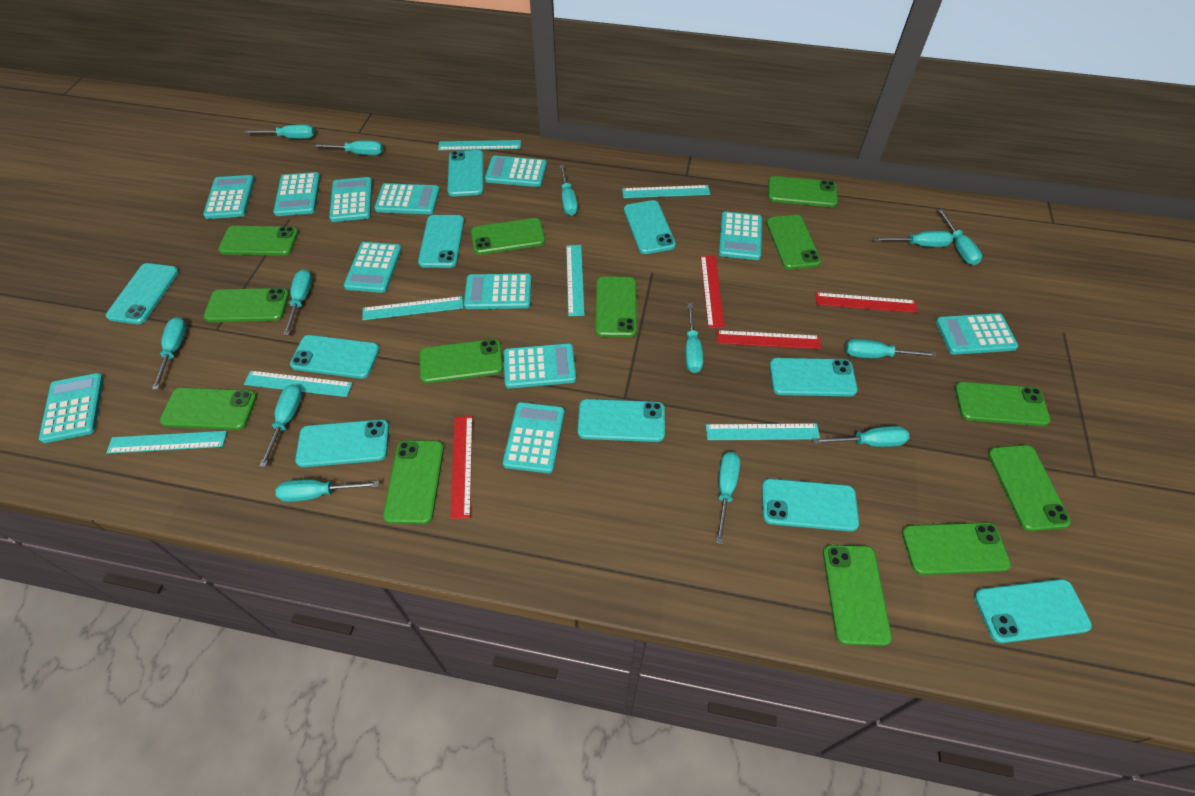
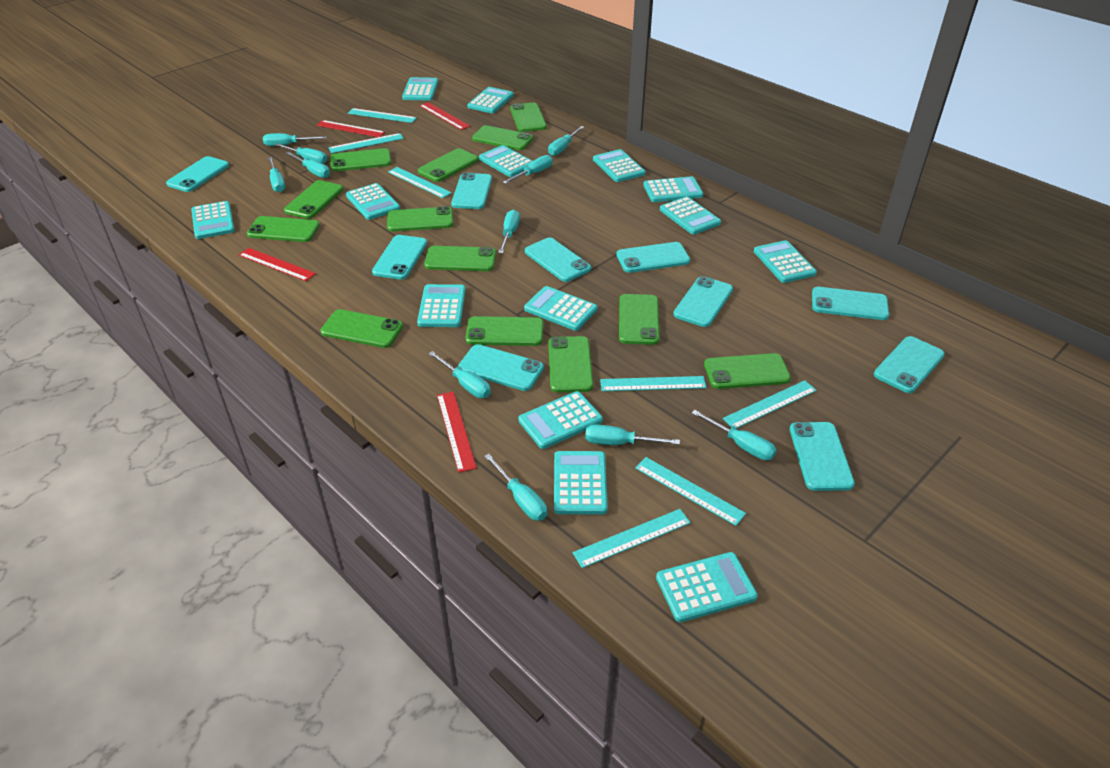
turquoise calculator: [39,373,104,443] [203,175,255,219] [273,172,321,216] [329,177,372,222] [344,242,402,293] [374,183,440,215] [464,273,532,309] [485,156,547,187] [503,343,576,389] [503,402,565,473] [719,212,762,260] [936,313,1018,355] = 12 -> [191,201,235,239] [346,183,400,220] [402,77,438,101] [417,284,466,327] [467,87,514,113] [479,145,532,177] [518,391,603,449] [524,286,597,331] [554,451,608,515] [593,149,646,182] [643,176,703,202] [656,552,758,622] [660,196,721,235] [754,240,817,283] = 14
turquoise screwdriver: [152,317,187,390] [245,124,315,139] [259,384,302,467] [276,479,379,502] [283,269,312,335] [313,141,383,155] [560,164,578,216] [685,303,703,373] [716,452,740,544] [813,426,909,447] [845,339,937,358] [873,231,953,247] [938,209,982,265] = 13 -> [263,133,327,146] [268,157,286,192] [275,143,327,164] [286,152,330,178] [428,351,491,398] [484,454,547,521] [498,210,520,253] [503,155,553,184] [548,126,584,156] [585,424,680,445] [692,410,777,460] = 11

